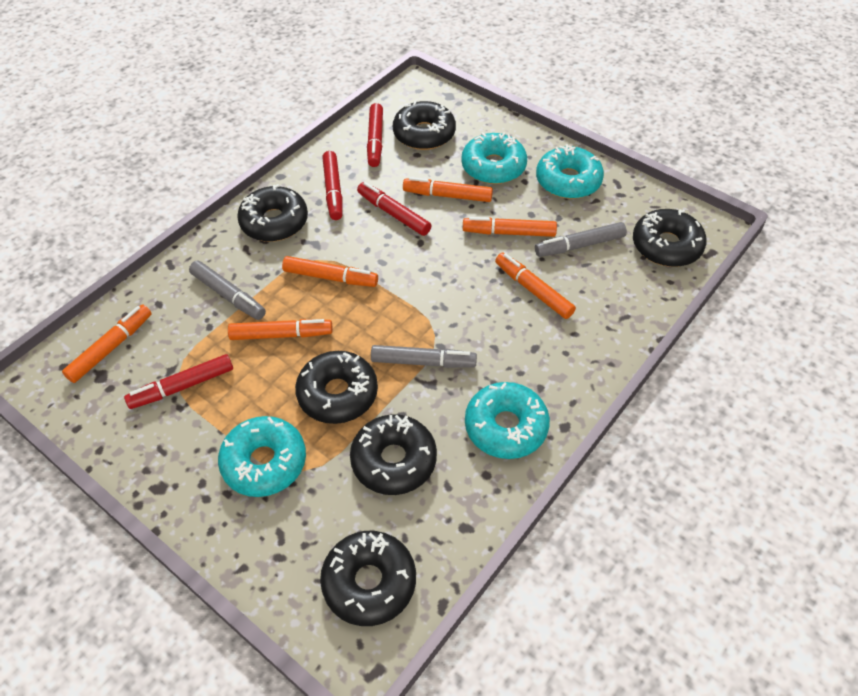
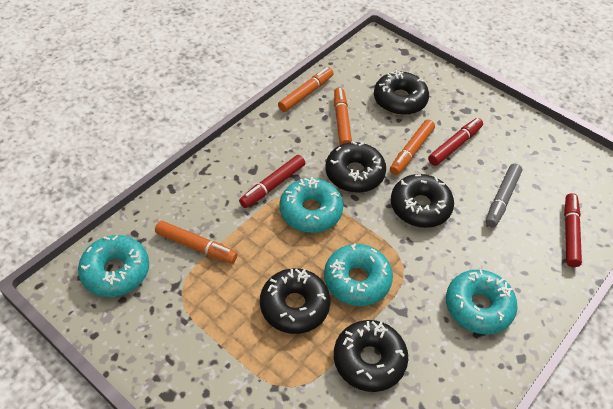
black donut: [237,184,308,242] [295,351,378,424] [320,531,416,626] [350,414,437,495] [393,101,456,150] [633,209,707,267] = 6 -> [260,268,331,334] [326,141,386,193] [334,320,408,392] [374,70,429,115] [391,174,454,228] = 5
grey marker: [189,260,266,320] [371,345,477,368] [535,222,627,257] = 3 -> [486,164,522,227] = 1
orange marker: [62,305,152,383] [228,319,333,340] [282,256,378,287] [403,177,493,202] [463,217,557,237] [495,253,576,319] = 6 -> [155,221,237,264] [278,67,334,112] [334,88,352,145] [390,120,435,175] = 4
red marker: [124,354,233,409] [322,151,343,220] [357,182,432,236] [367,103,383,167] = 4 -> [239,155,305,208] [428,118,483,166] [564,193,582,267] = 3

